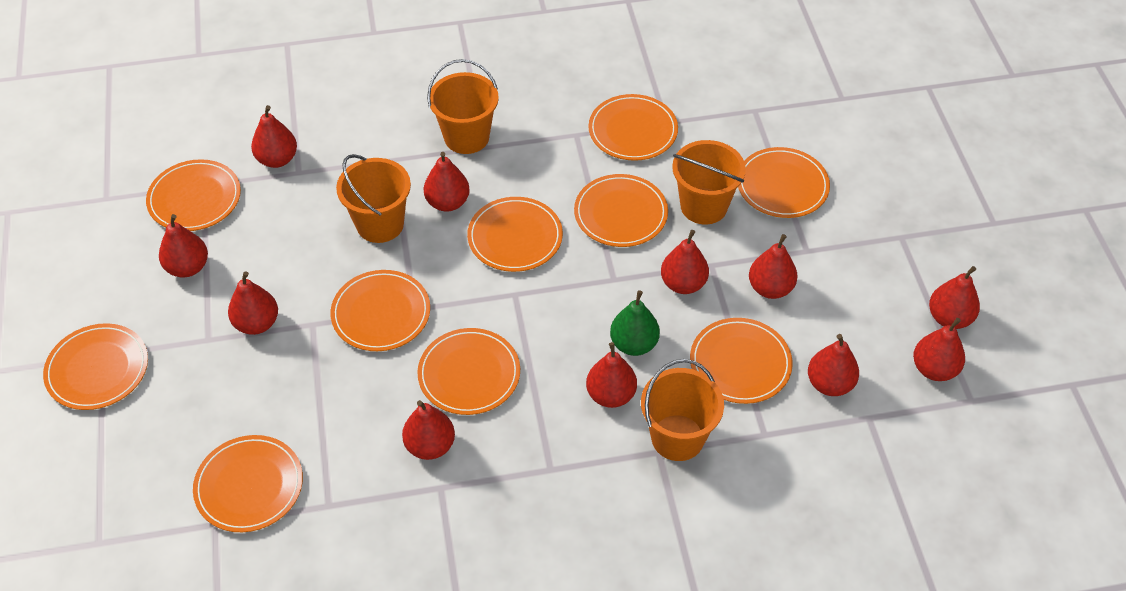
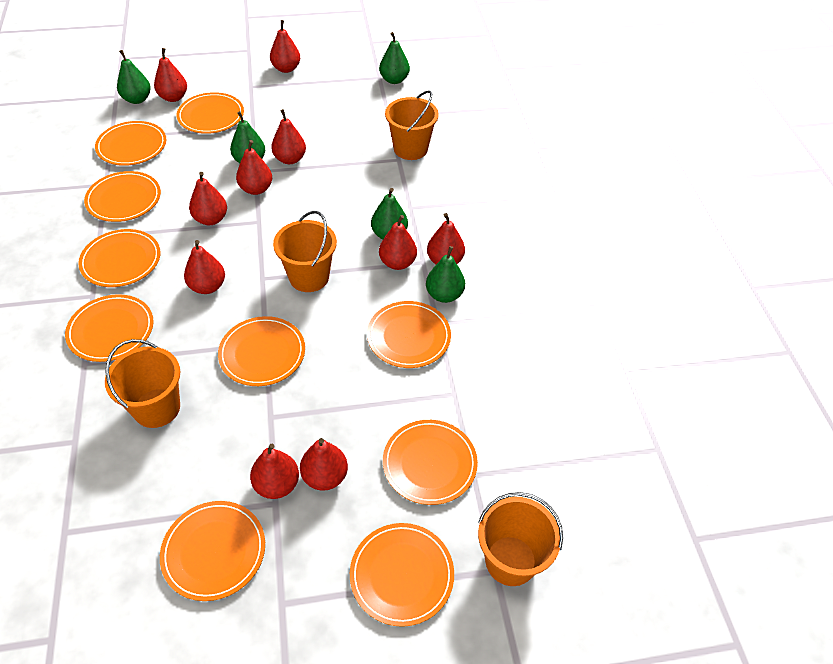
green pear: [610,290,660,356] = 1 -> [117,50,151,104] [230,111,265,163] [371,188,408,239] [379,32,410,84] [426,246,465,303] = 5
red pear: [159,214,208,277] [228,271,278,335] [251,105,297,168] [402,400,455,460] [424,152,470,212] [586,342,637,408] [661,230,709,294] [749,234,798,299] [808,334,859,396] [913,318,965,381] [929,266,980,329] = 11 -> [154,48,187,102] [184,240,225,294] [189,172,227,225] [236,140,272,195] [250,444,299,499] [270,20,300,73] [271,109,306,164] [300,438,348,491] [379,215,417,270] [427,213,465,265] = 10

